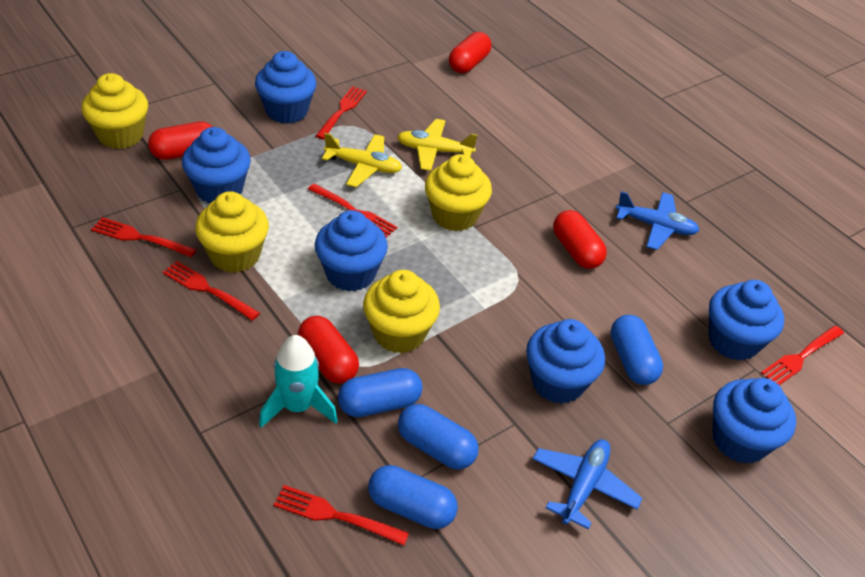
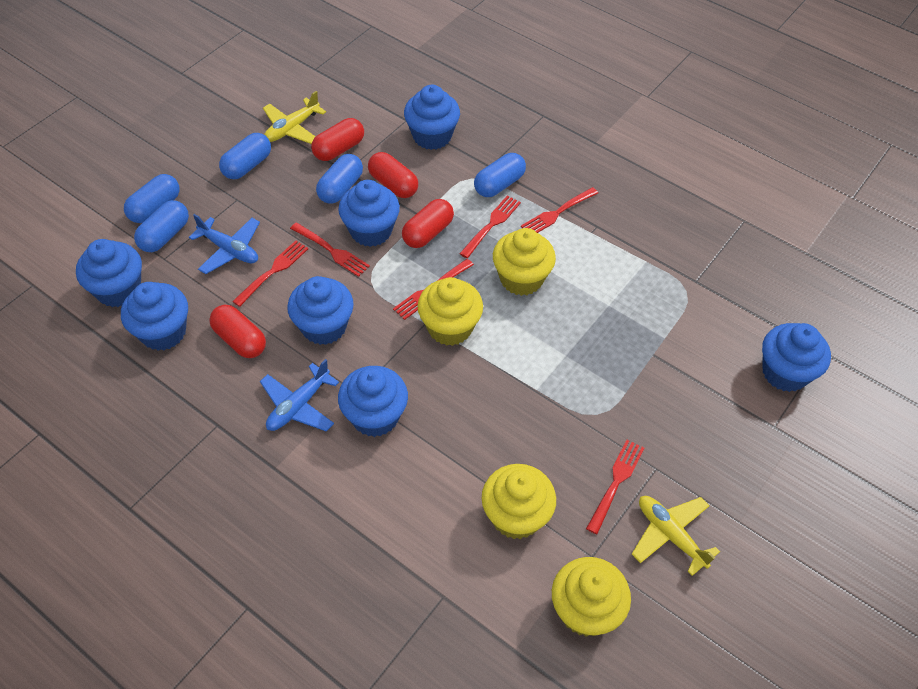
blue capsule: [338,368,423,417] [368,465,458,529] [398,404,479,470] [611,315,663,385] = 4 -> [124,174,180,223] [134,200,189,252] [219,133,271,179] [316,154,363,204] [474,153,526,197] = 5
blue cupcake: [182,127,251,203] [255,51,317,124] [315,210,388,292] [526,319,605,404] [708,280,784,361] [712,378,796,464] = 6 -> [76,239,142,307] [121,282,188,351] [287,276,354,345] [338,180,400,247] [338,366,408,437] [404,85,460,150] [762,323,831,392] = 7
turquoise rocket: [259,335,338,428] = 1 -> none = 0

